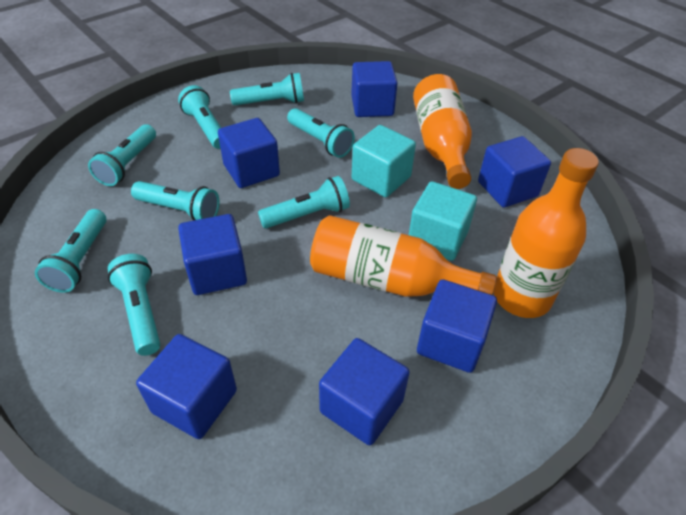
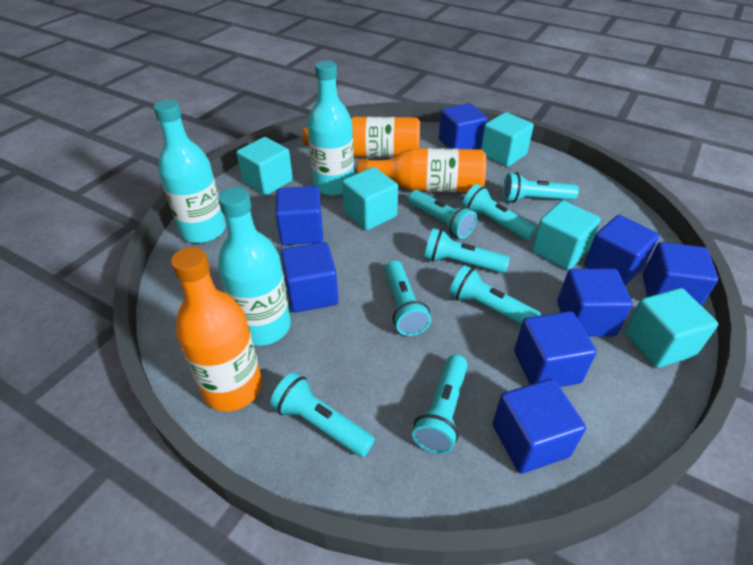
blue cube: [136,334,237,439] [178,214,247,295] [218,118,280,188] [319,338,410,445] [351,61,397,117] [417,279,497,373] [478,136,551,208] = 7 -> [276,186,323,246] [281,242,339,313] [439,103,488,149] [493,379,586,474] [514,311,597,387] [557,269,633,336] [584,215,659,286] [643,242,718,306] = 8
turquoise bottle: none = 0 -> [153,100,226,243] [218,187,291,346] [307,61,354,196] = 3
turquoise cube: [352,125,416,197] [409,181,477,261] = 2 -> [237,137,293,195] [342,167,398,230] [481,112,534,167] [532,200,601,270] [625,288,718,368] = 5

